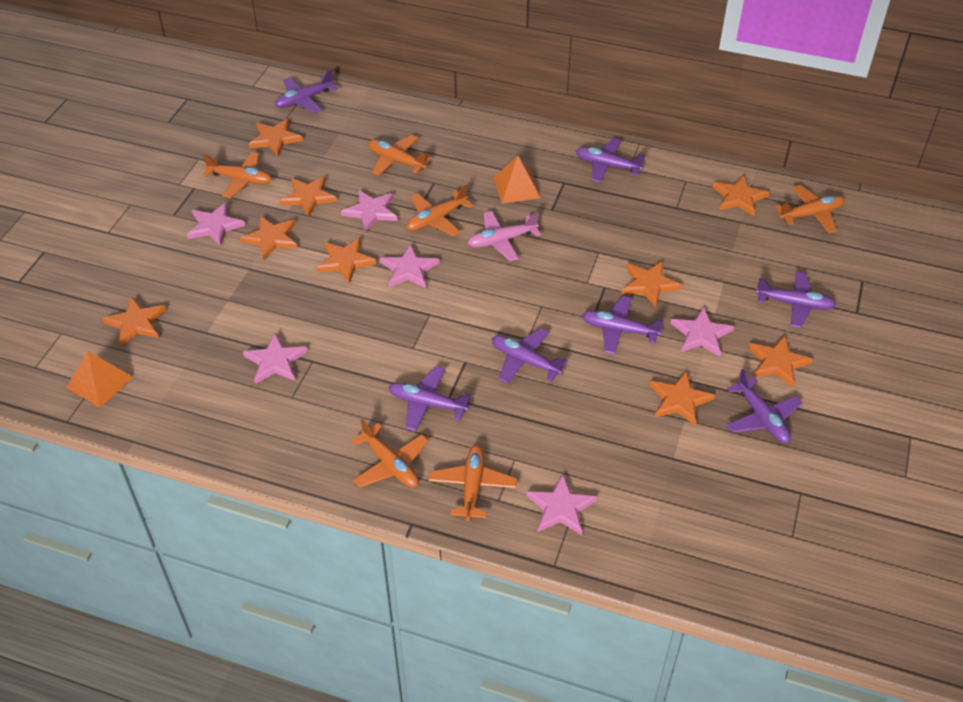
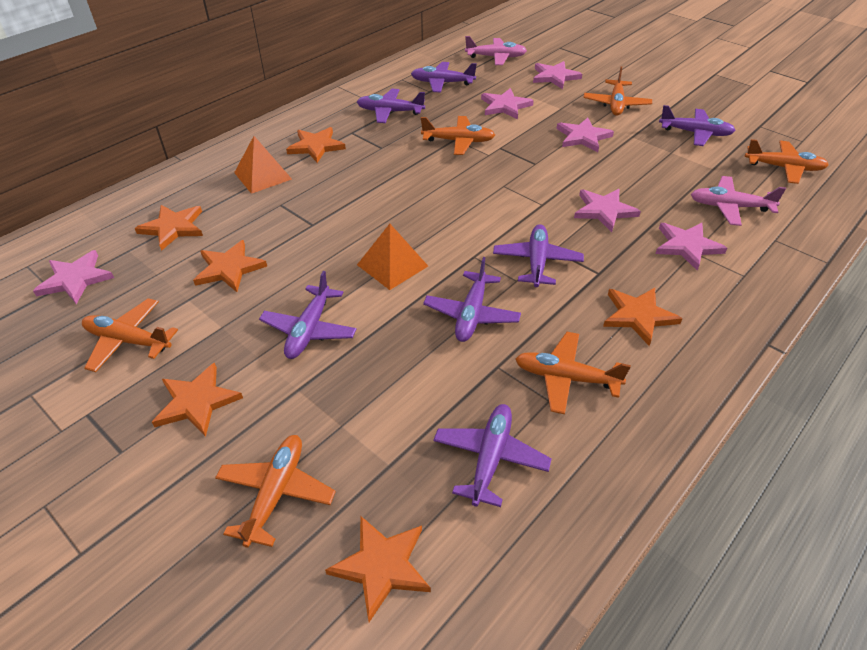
orange star: [103,296,167,346] [240,216,297,260] [248,119,303,156] [280,176,337,217] [317,238,376,283] [622,261,682,307] [649,371,715,426] [713,175,770,216] [748,335,813,388] = 9 -> [135,205,203,251] [152,362,243,437] [193,240,267,292] [286,127,346,163] [325,516,431,622] [603,288,683,346] = 6
pink plane: [468,211,541,261] = 1 -> [465,36,527,65] [691,176,786,226] = 2

